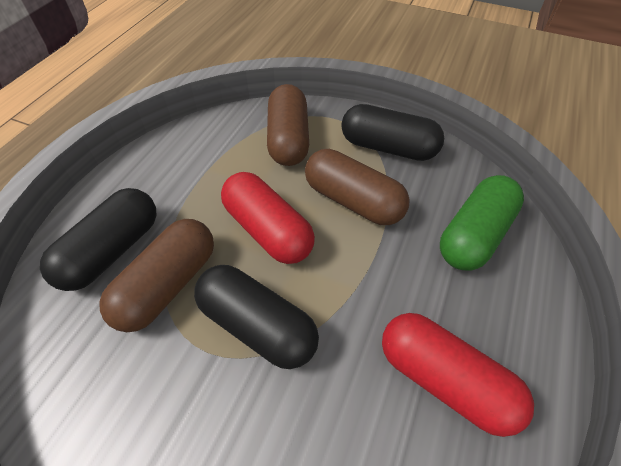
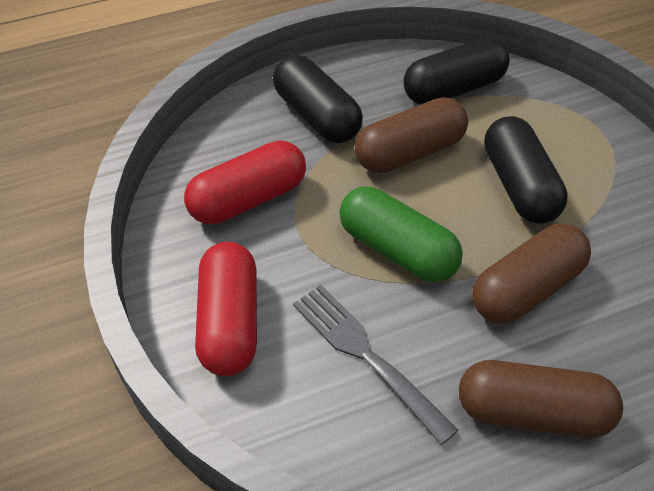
grey fork: none = 0 -> [293,285,458,445] = 1

